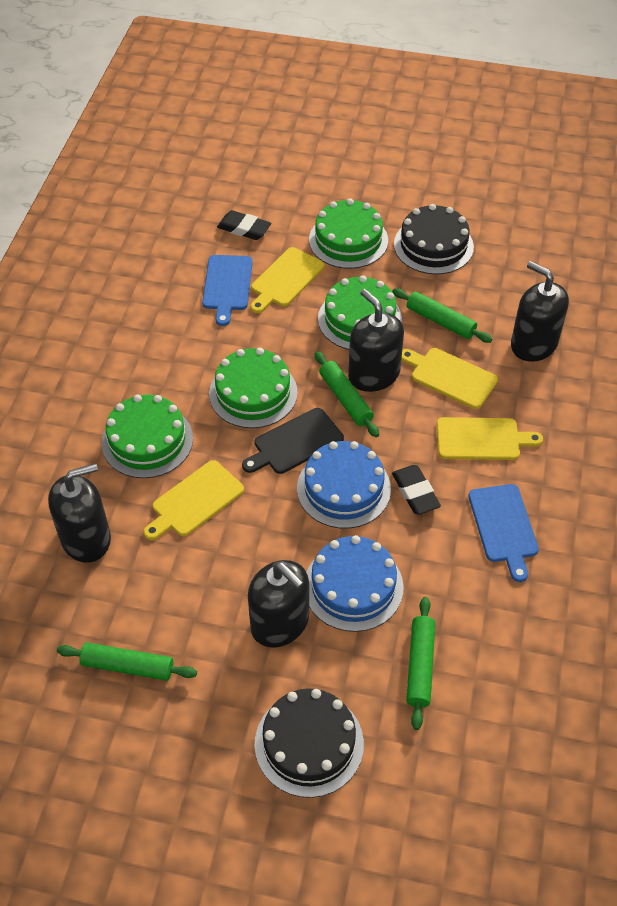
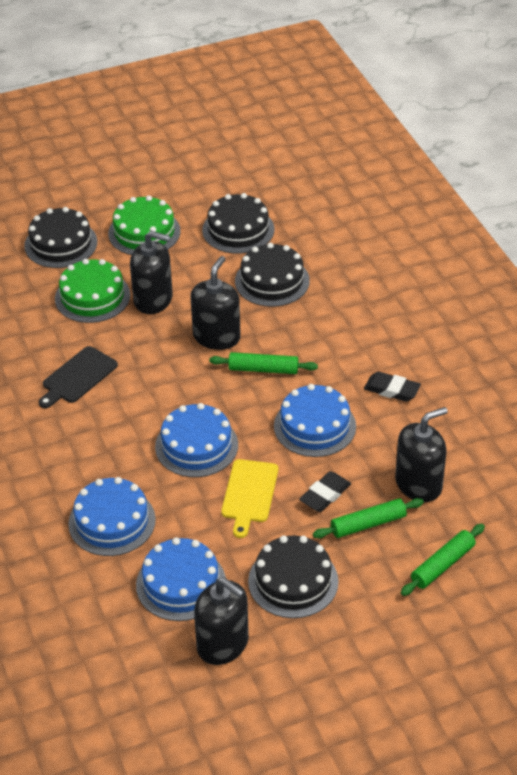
black cake: [255,688,364,798] [394,204,474,274] = 2 -> [24,207,97,268] [202,193,275,254] [235,243,310,307] [248,535,339,618] = 4
blue cake: [297,441,391,529] [306,535,404,632] = 2 -> [68,477,156,556] [136,537,226,621] [155,403,238,477] [274,384,356,457] = 4
blue cutting board: [202,255,253,326] [468,484,539,582] = 2 -> none = 0
green cake: [102,394,193,478] [209,348,298,428] [309,198,388,269] [318,275,402,350] = 4 -> [55,259,130,323] [108,195,181,255] = 2
green rolling pin: [57,642,197,681] [315,351,379,437] [392,288,492,343] [406,597,435,730] = 4 -> [209,352,318,374] [313,498,424,538] [401,524,485,596] = 3
yellow cutting board: [144,460,244,540] [251,247,325,313] [401,348,498,409] [437,417,543,460] = 4 -> [221,459,278,538] = 1

